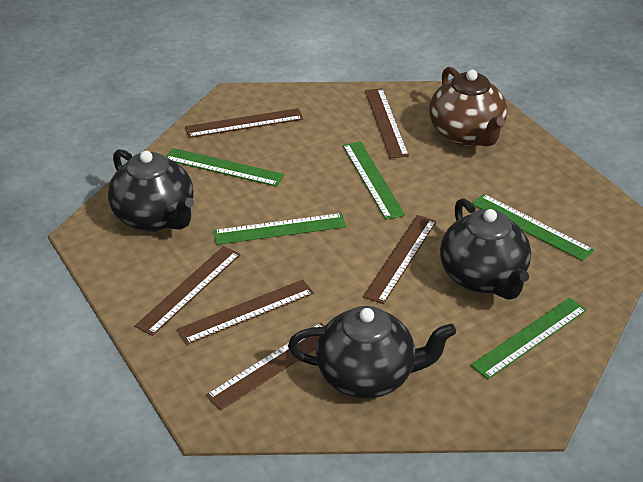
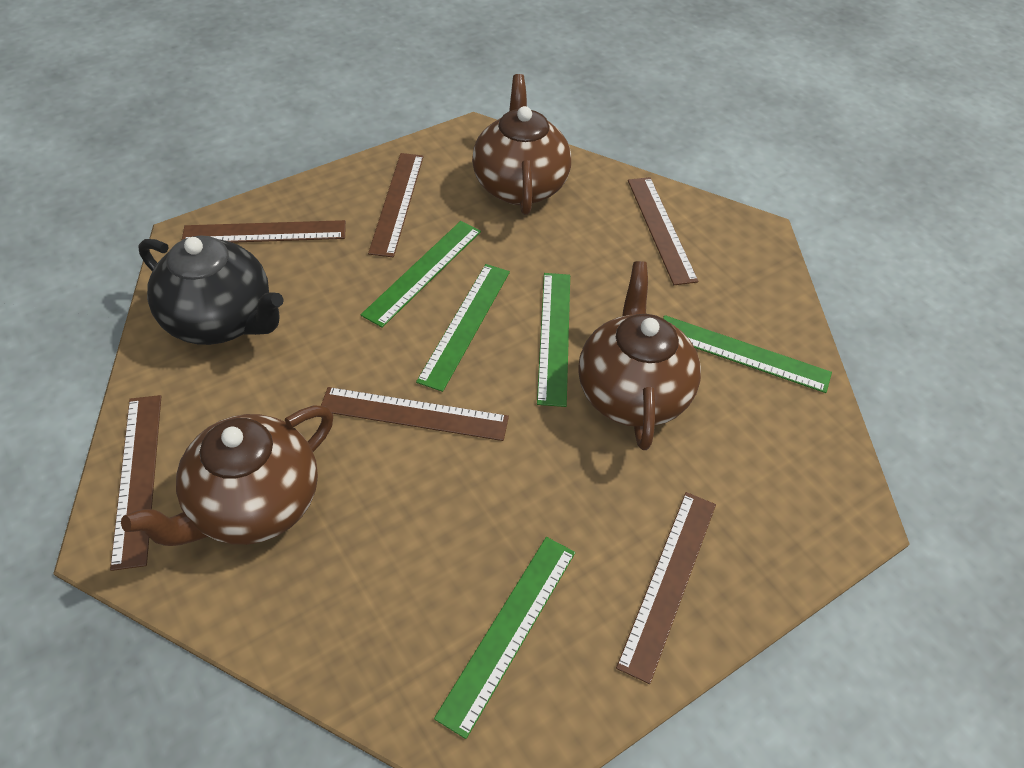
black teapot: [108,149,194,232] [288,306,456,398] [440,198,531,300] = 3 -> [138,235,284,345] = 1
brown teapot: [429,67,507,146] = 1 -> [121,406,333,546] [472,74,571,215] [578,261,701,450] = 3

